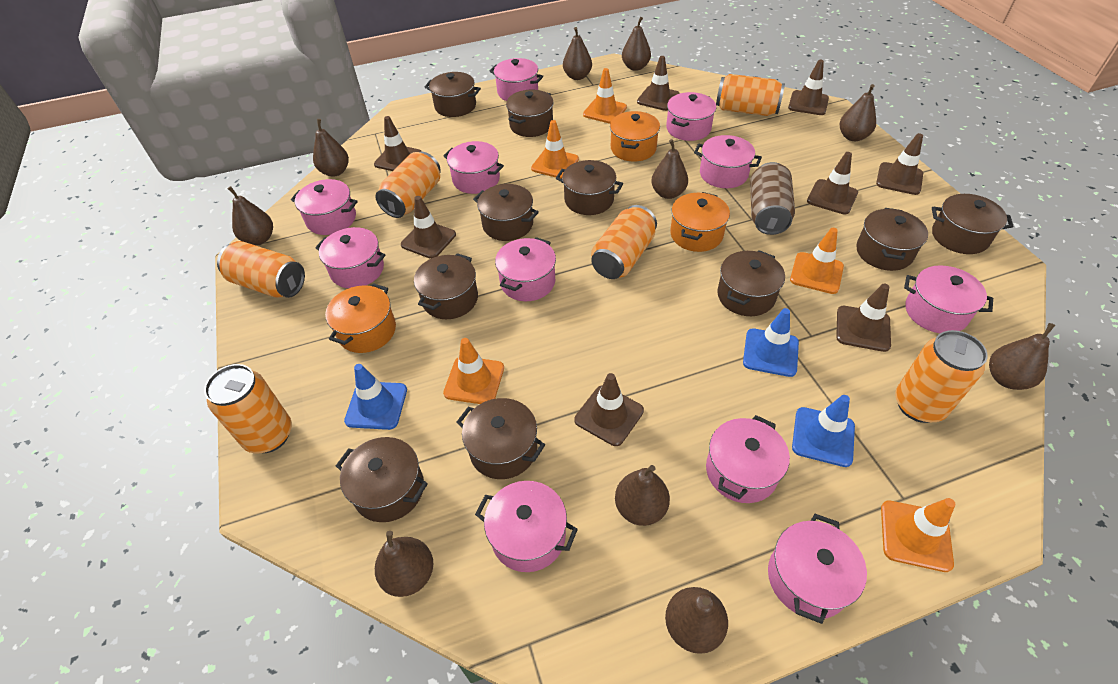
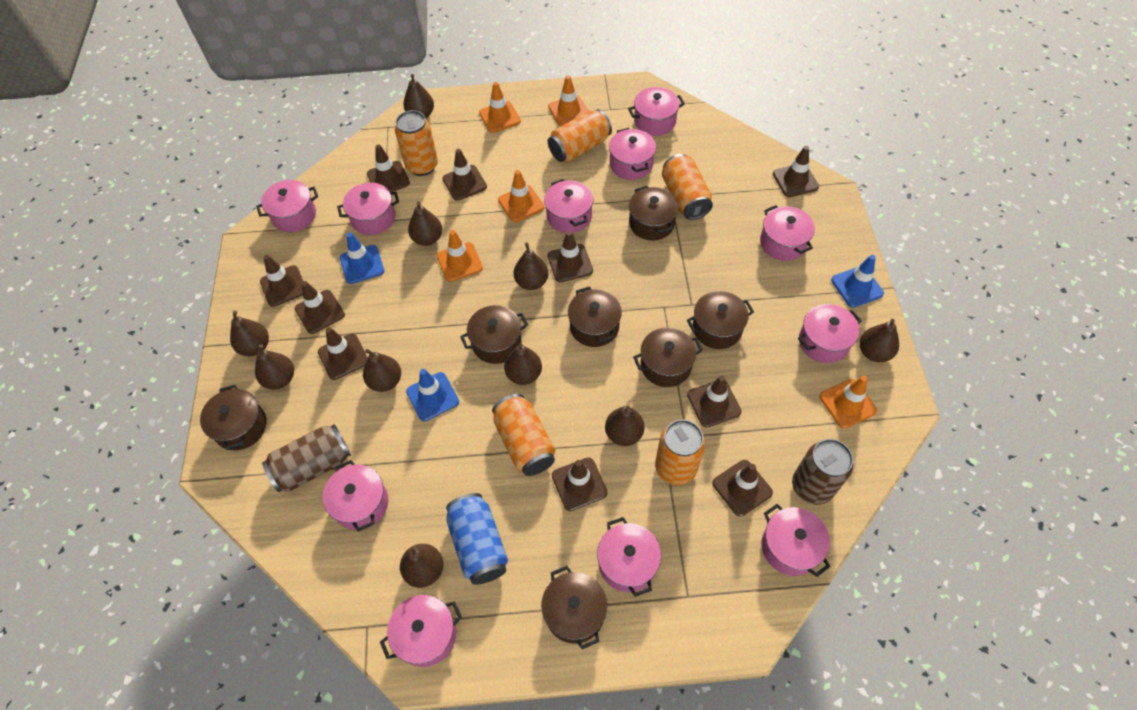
blue can: none = 0 -> [446,493,508,585] = 1
brown can: [750,162,795,235] = 1 -> [262,424,351,492] [792,439,853,505] = 2
brown pot: [336,437,428,522] [414,253,478,319] [425,72,481,117] [457,398,545,479] [473,184,539,241] [506,90,553,137] [556,160,623,215] [717,250,785,316] [856,208,928,271] [932,194,1014,254] = 10 -> [200,384,267,450] [460,305,528,364] [541,566,607,649] [568,286,622,347] [629,186,679,241] [633,327,703,387] [687,291,754,349] = 7
brown traffic cone: [374,116,422,171] [401,196,456,259] [574,373,644,446] [637,56,680,111] [788,60,829,115] [807,152,858,214] [836,284,891,352] [876,133,923,195] = 8 -> [260,255,303,307] [295,281,345,334] [318,327,368,380] [367,144,410,192] [443,149,487,201] [548,231,593,282] [552,457,608,511] [687,375,742,428] [712,460,773,517] [773,146,819,197] = 10
orange can: [204,364,292,454] [217,241,305,298] [375,152,441,218] [591,205,657,279] [716,74,785,116] [895,330,988,423] = 6 -> [395,110,438,176] [492,394,555,476] [548,109,612,162] [655,420,705,485] [662,154,713,220] = 5
orange pot: [325,283,396,353] [610,111,660,162] [670,192,730,252] = 3 -> none = 0

